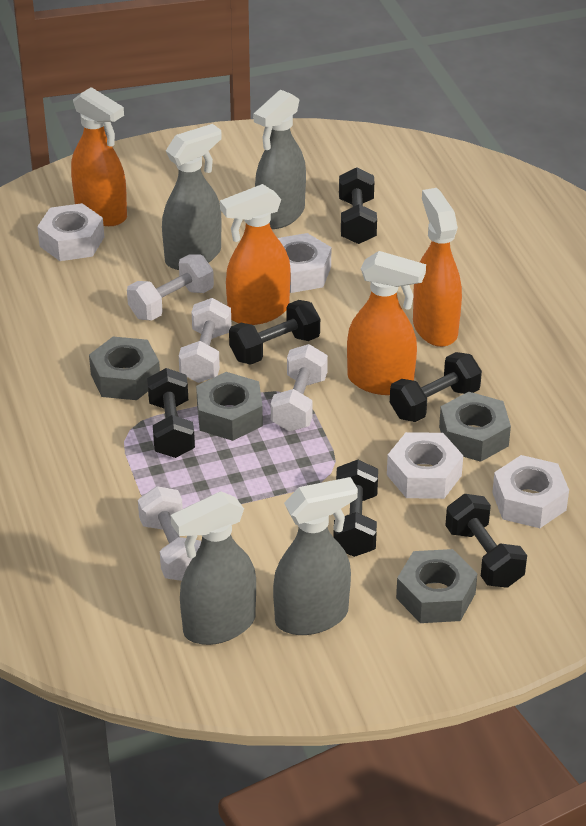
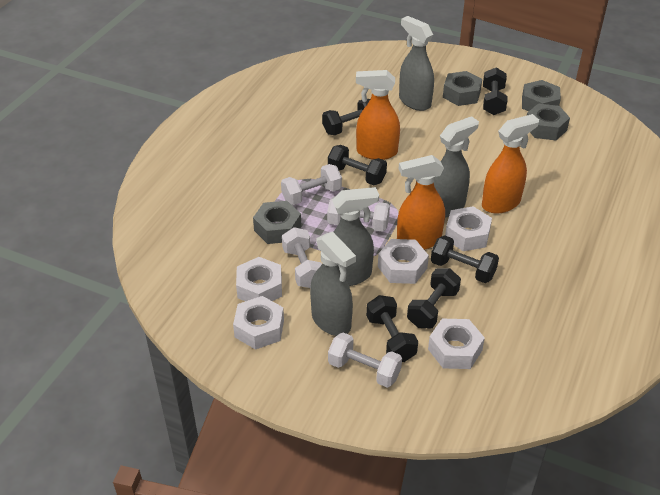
orange spray bottle: [71,87,127,226] [220,184,291,325] [347,251,426,395] [413,188,462,347] = 4 -> [356,70,400,160] [397,155,445,250] [482,114,539,213] = 3
white nut: [37,203,104,261] [278,233,331,293] [387,432,463,499] [492,455,569,528] = 4 -> [233,296,284,350] [236,257,282,301] [378,239,429,284] [428,319,485,369] [445,206,492,251] = 5

